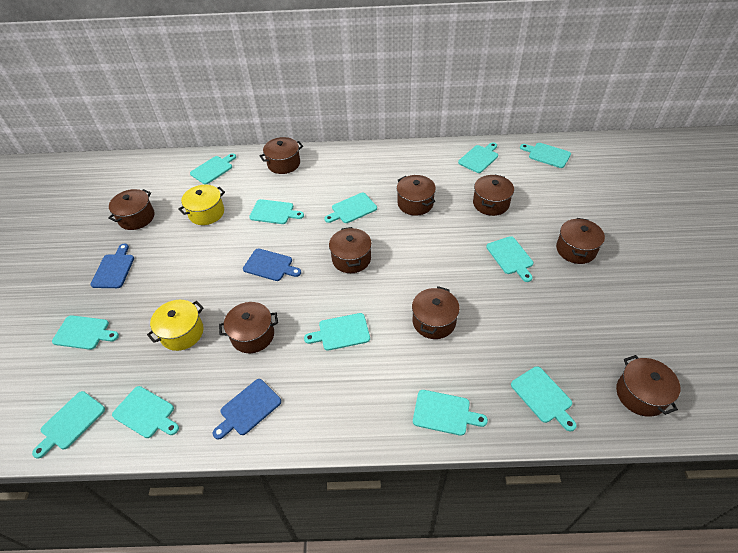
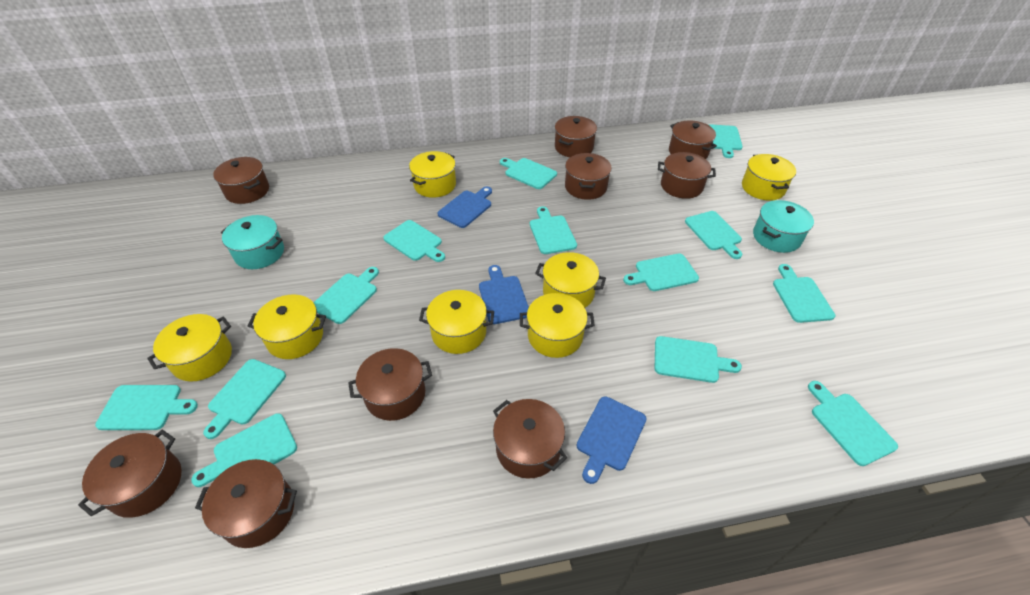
turquoise cutting board: [32,391,105,459] [52,315,119,350] [112,386,179,438] [190,153,236,184] [249,199,304,224] [304,313,370,351] [324,193,377,223] [413,390,488,436] [458,142,498,173] [486,236,534,282] [511,366,577,431] [520,143,571,168] = 12 -> [95,385,198,430] [191,413,297,487] [203,359,286,439] [313,267,379,324] [383,220,445,262] [500,158,557,189] [530,206,577,254] [623,253,699,291] [655,336,742,383] [685,211,742,259] [709,124,743,158] [773,264,835,323] [808,381,898,466] = 13
turquoise pot: none = 0 -> [221,215,284,269] [753,200,814,253] = 2
yellow pot: [147,300,204,351] [178,185,225,225] = 2 -> [147,314,232,382] [248,294,326,359] [409,151,456,198] [419,290,494,354] [520,293,595,358] [535,252,606,308] [742,154,796,201] = 7

